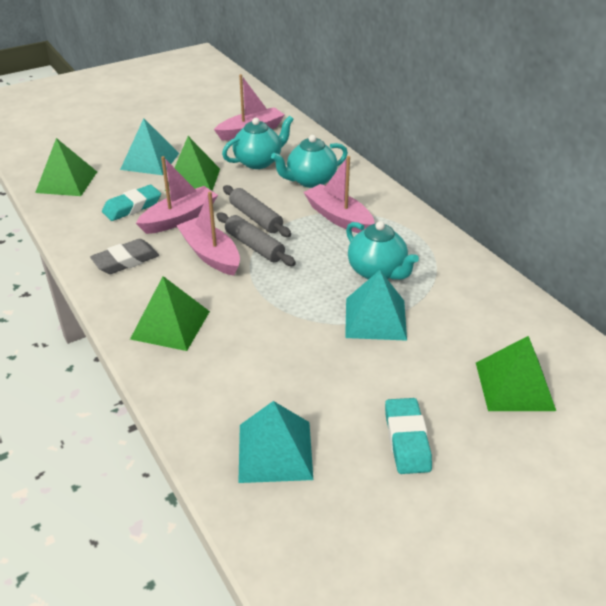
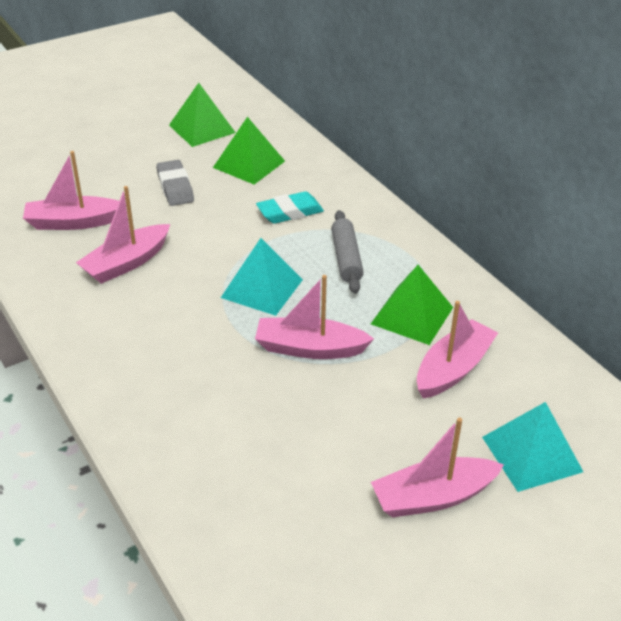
green pyramid: [35,138,97,196] [130,276,210,351] [165,136,220,191] [476,336,556,411] = 4 -> [169,83,236,147] [213,117,285,184] [371,265,453,345] = 3
grey rolling pin: [216,212,296,266] [223,185,291,237] = 2 -> [331,210,364,293] = 1
pink boat: [136,156,218,234] [176,192,240,276] [214,74,284,140] [303,156,375,233] = 4 -> [23,151,119,230] [76,186,170,284] [255,275,374,359] [371,417,504,518] [417,301,498,399] = 5
turquoise eraser: [102,185,161,221] [385,398,432,474] = 2 -> [256,191,324,224] = 1
turquoise pyramid: [120,118,179,175] [238,401,313,483] [345,270,407,341] = 3 -> [221,238,303,316] [482,402,583,492] = 2
turquoise teapot: [222,116,294,169] [271,135,348,188] [346,221,419,280] = 3 -> none = 0

